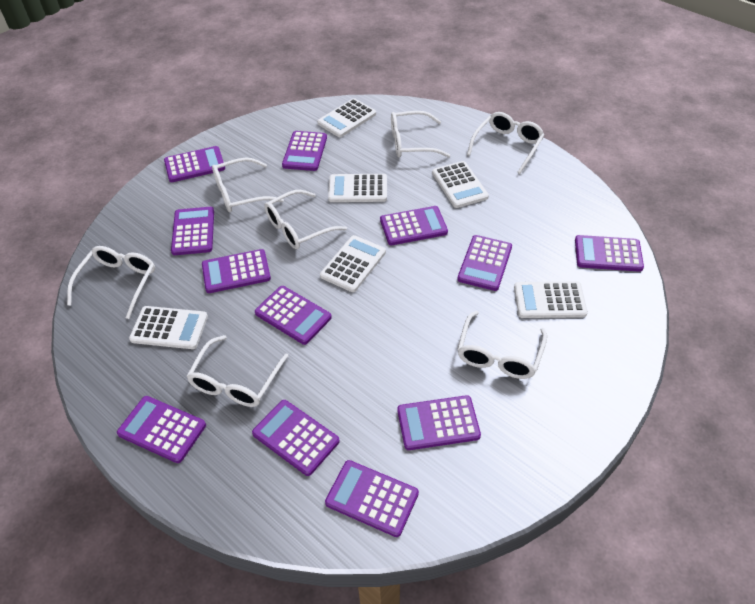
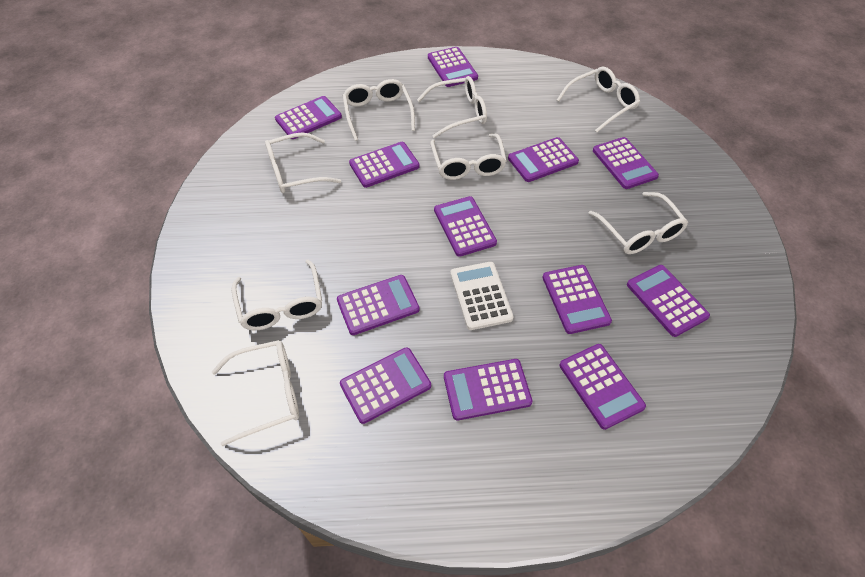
white calculator: [129,306,208,349] [317,98,376,137] [320,235,386,292] [328,174,387,202] [432,161,489,208] [514,281,588,318] = 6 -> [450,262,514,330] = 1
white glasses: [67,246,155,319] [186,335,288,407] [212,158,284,212] [264,190,347,249] [391,111,450,158] [458,311,547,379] [467,112,544,174] = 7 -> [212,340,299,446] [231,260,322,330] [265,133,341,193] [343,79,415,141] [417,76,487,138] [430,134,507,180] [557,67,640,132] [589,192,688,254] = 8

